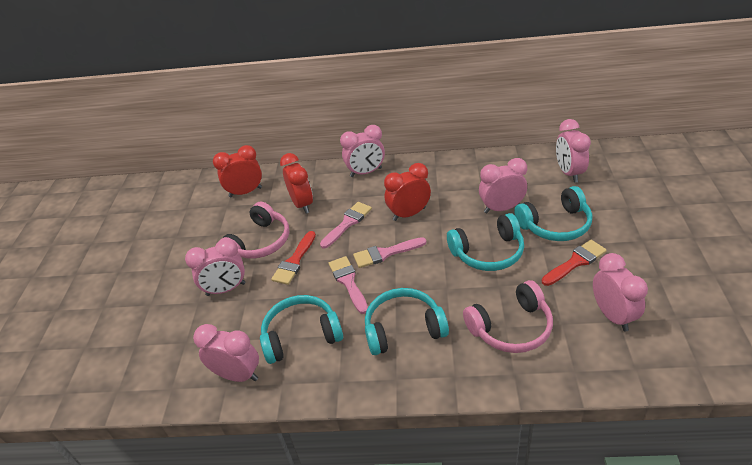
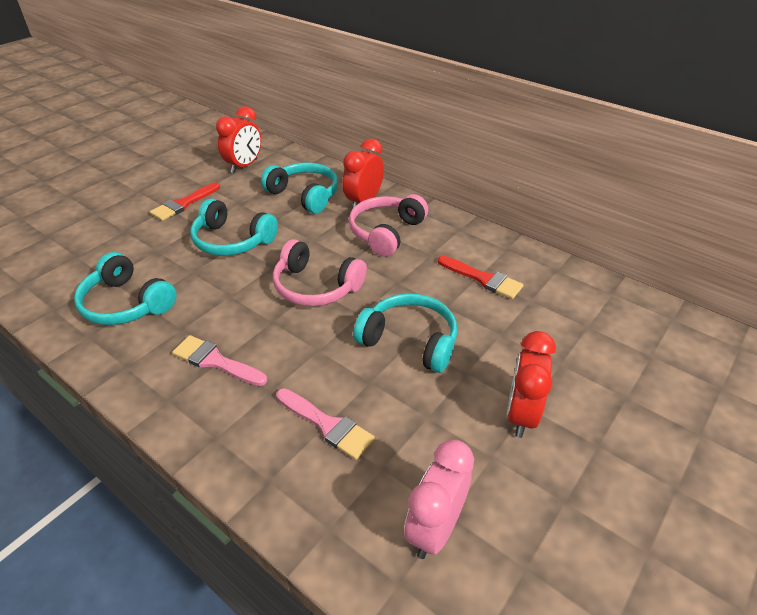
pink brush: [320,202,372,249] [328,256,368,314] [353,237,426,268] = 3 -> [172,335,267,386] [276,388,375,460] = 2
pink clock: [185,238,245,296] [193,324,259,382] [340,125,385,177] [479,158,527,213] [556,119,591,183] [593,253,648,331] = 6 -> [404,440,474,559] = 1

